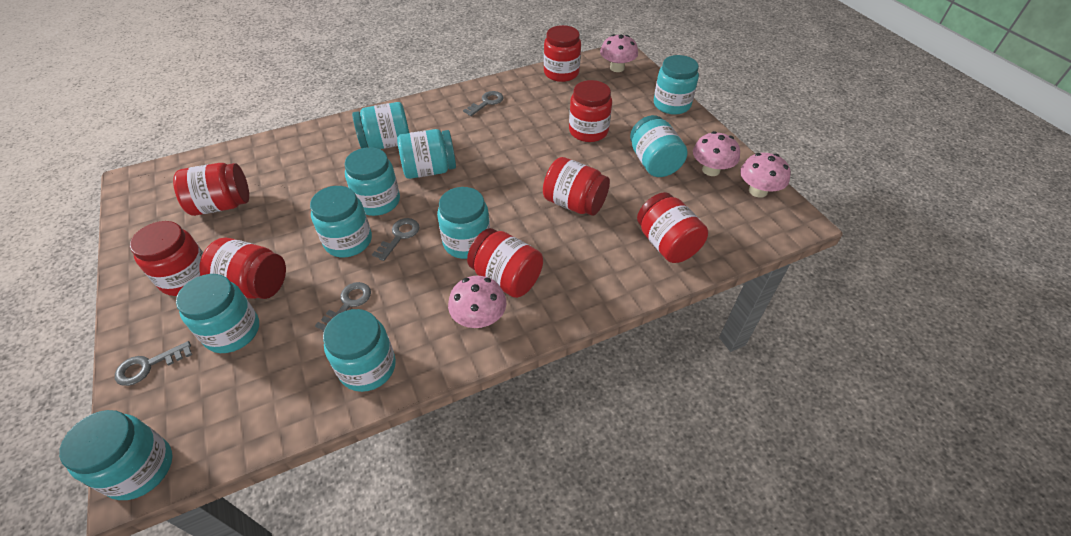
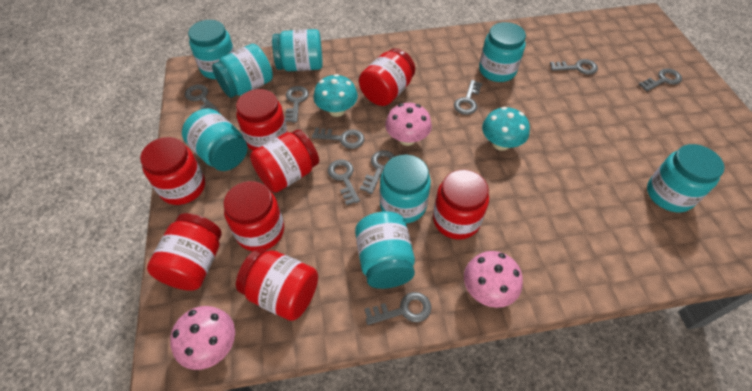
grey key: [115,341,192,386] [315,282,371,332] [372,218,419,261] [463,91,503,116] = 4 -> [185,84,220,112] [285,86,309,123] [312,128,365,149] [328,159,360,205] [360,150,395,194] [364,292,432,325] [454,80,483,115] [550,59,598,75] [638,68,682,91] = 9
pink mushroom: [448,276,506,328] [600,34,638,72] [693,131,740,176] [740,153,791,198] = 4 -> [170,306,235,370] [385,103,432,146] [464,251,523,308] = 3
turquoise jar: [59,410,173,500] [176,274,259,353] [310,186,372,257] [323,309,396,392] [344,147,400,216] [352,102,409,149] [397,129,456,179] [437,187,490,259] [630,115,688,177] [654,55,699,115] = 10 -> [182,108,248,171] [188,20,234,79] [212,44,273,98] [272,29,323,71] [355,211,415,289] [380,155,431,223] [479,22,526,82] [647,144,725,212] = 8
turquoise mushroom: none = 0 -> [314,74,358,117] [482,107,530,151] = 2

